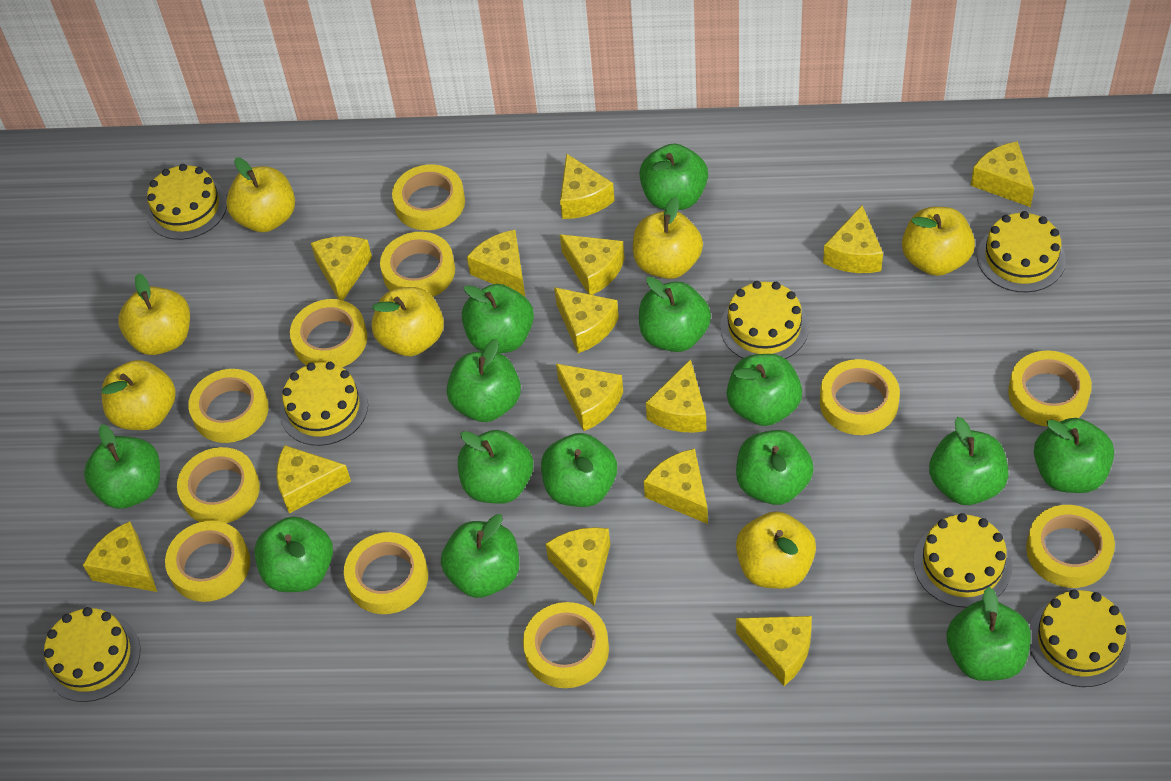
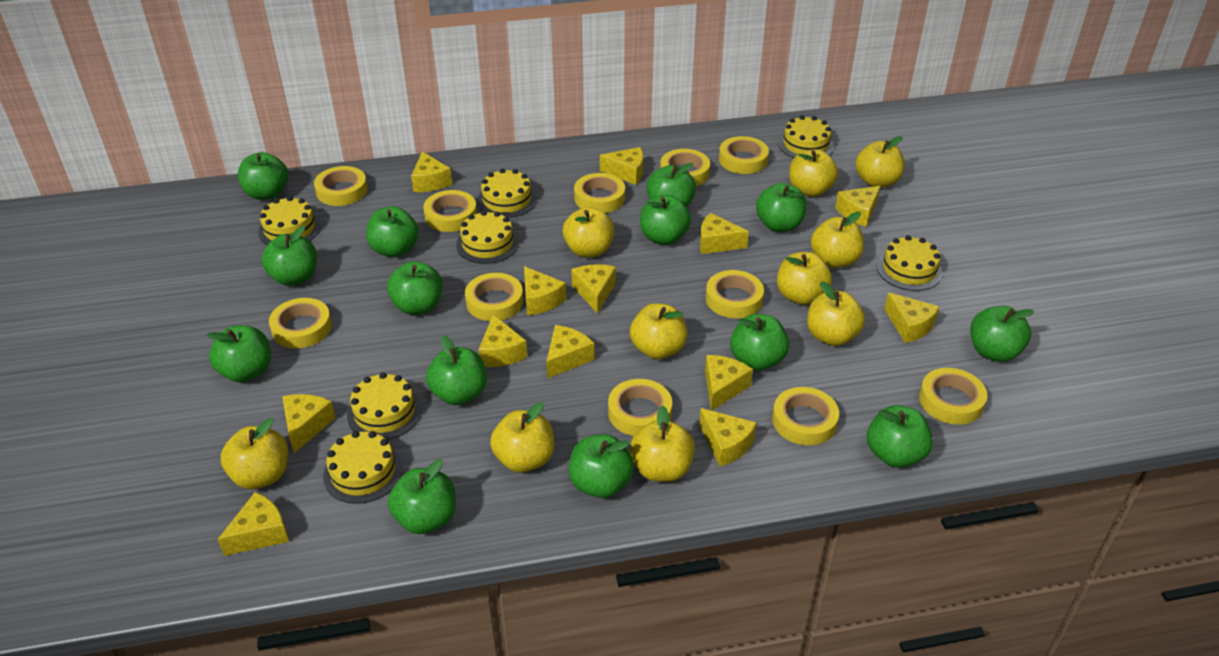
yellow apple: [101,360,176,430] [118,273,190,355] [226,157,295,232] [372,287,444,356] [633,196,703,279] [736,511,816,589] [902,207,975,276] = 7 -> [221,418,288,489] [490,402,554,472] [562,207,614,258] [630,303,688,359] [630,405,695,482] [777,252,832,305] [789,149,838,197] [807,281,865,346] [811,211,864,268] [855,136,904,188] = 10
yellow cheese: [83,521,157,592] [277,445,351,514] [311,236,372,300] [467,230,525,296] [546,527,610,606] [554,287,619,353] [556,364,623,431] [560,153,615,219] [560,234,625,295] [644,449,708,524] [646,359,707,433] [736,616,812,686] [823,205,883,273] [971,141,1034,207] = 14 -> [218,492,289,556] [282,394,335,453] [411,151,452,192] [479,314,527,367] [524,266,566,315] [546,325,594,378] [571,264,616,314] [600,147,643,185] [699,408,756,466] [700,213,749,254] [705,355,753,411] [835,186,881,227] [884,293,940,343] = 13

